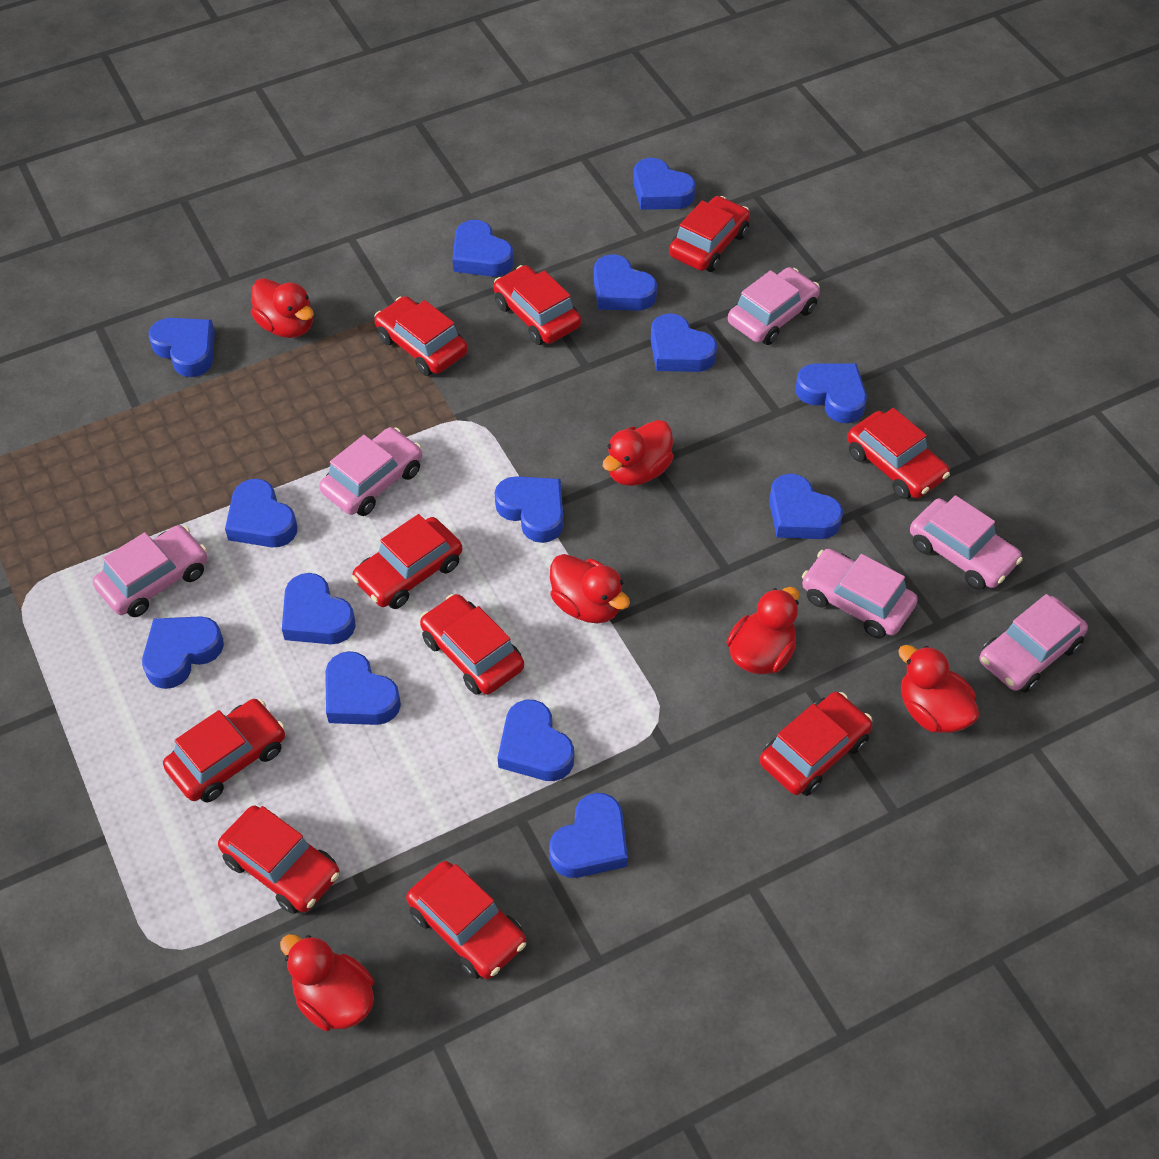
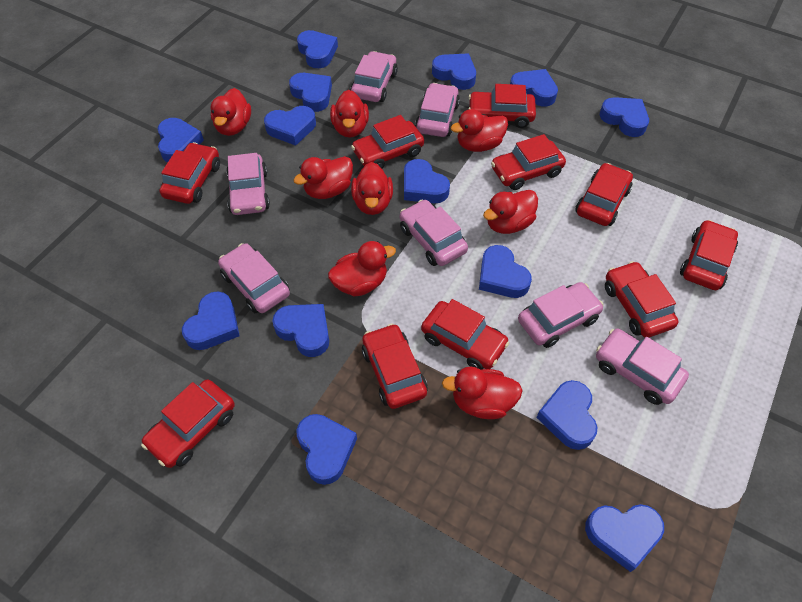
pink car: [93,525,207,617] [319,427,422,516] [728,267,820,345] [802,549,918,639] [910,495,1023,590] [979,594,1088,693] = 6 -> [218,243,290,313] [226,153,270,215] [350,51,398,102] [400,200,468,266] [415,83,460,137] [518,282,604,348] [596,329,689,405] = 7
red duck: [251,278,314,338] [280,934,374,1031] [550,554,630,623] [603,420,674,486] [726,587,800,674] [898,645,979,733] = 6 -> [210,88,251,136] [293,156,353,199] [328,241,396,296] [330,90,369,138] [351,162,393,215] [442,367,523,419] [451,109,508,152] [483,190,538,234] = 8

